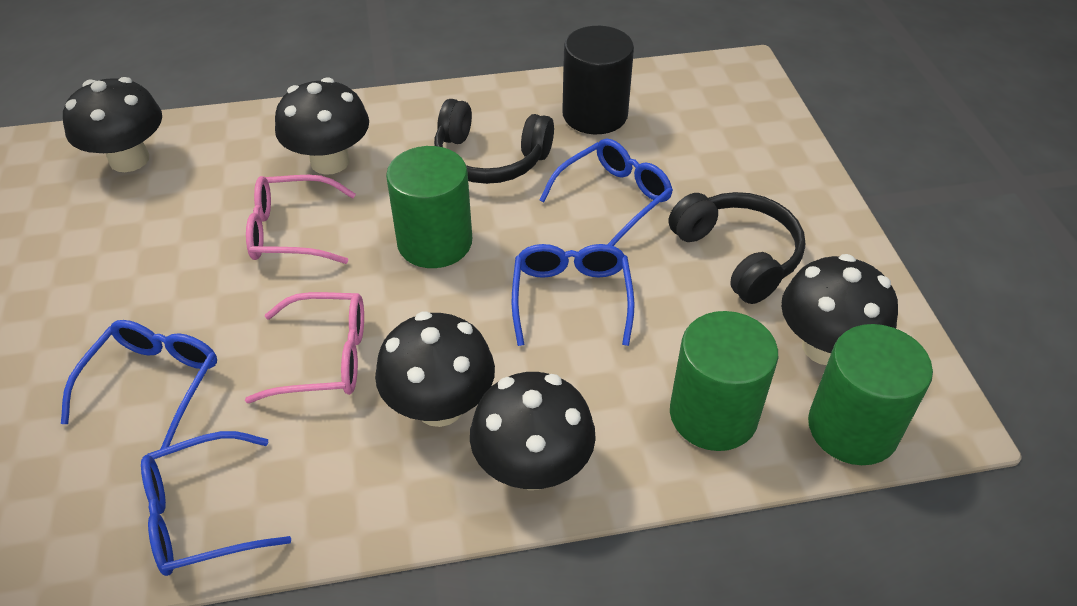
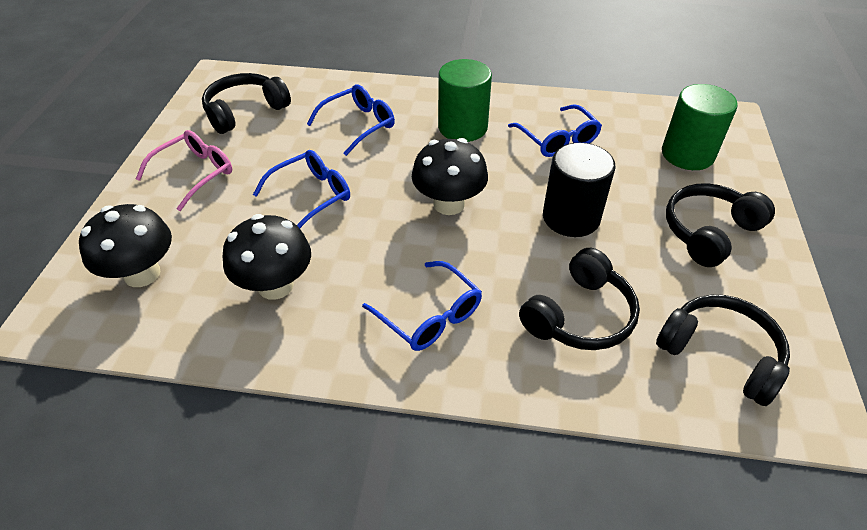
black headphones: [434,99,554,184] [669,192,806,304] = 2 -> [202,73,291,134] [519,248,640,350] [656,295,790,406] [666,183,775,267] = 4
black mushroom: [63,77,162,172] [275,77,369,175] [375,312,495,427] [470,372,596,490] [781,254,898,365] = 5 -> [79,204,172,287] [223,214,311,300] [412,138,488,215] = 3
green cylinder: [386,146,472,268] [670,311,778,451] [808,324,933,465] = 3 -> [438,59,492,142] [662,84,738,170] = 2
pink glasses: [245,292,364,403] [246,175,356,264] = 2 -> [136,130,232,211] = 1

